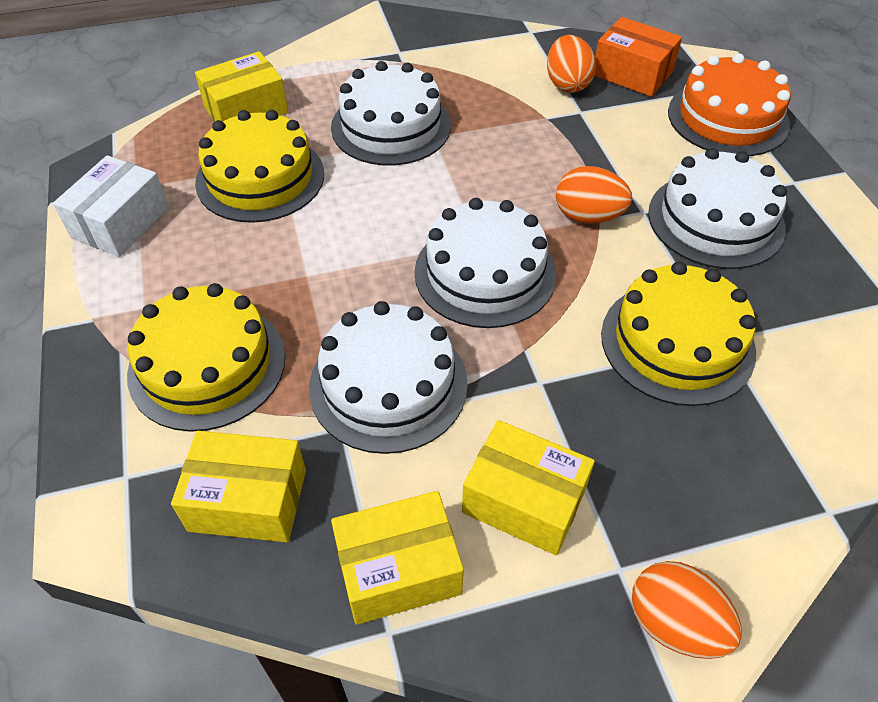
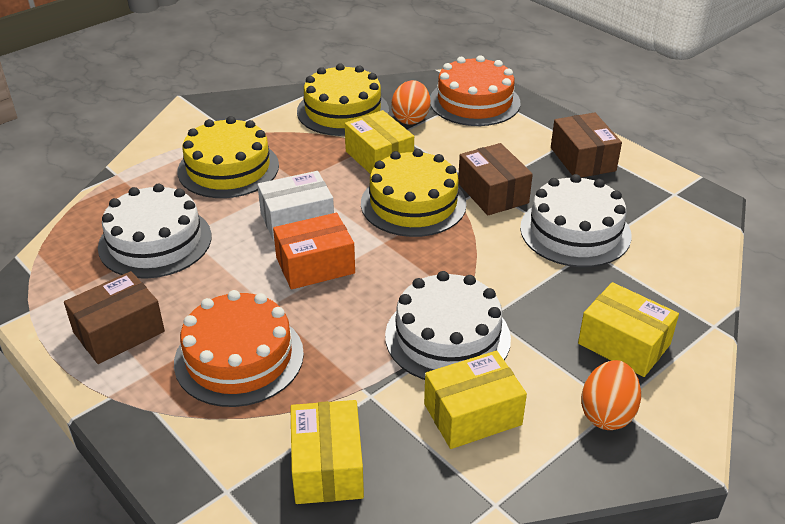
brown box: none = 0 -> [64,271,165,364] [458,143,533,215] [551,113,622,178] = 3
orange cake: [668,53,791,156] = 1 -> [174,290,304,407] [430,55,520,126] = 2
orange egg: [547,35,596,93] [556,166,632,224] [632,561,742,659] = 3 -> [391,80,430,125] [581,360,641,430] = 2
white cake: [309,301,468,454] [331,61,451,165] [414,198,556,328] [648,148,787,269] = 4 -> [98,183,212,279] [385,271,511,380] [520,174,632,267] = 3

